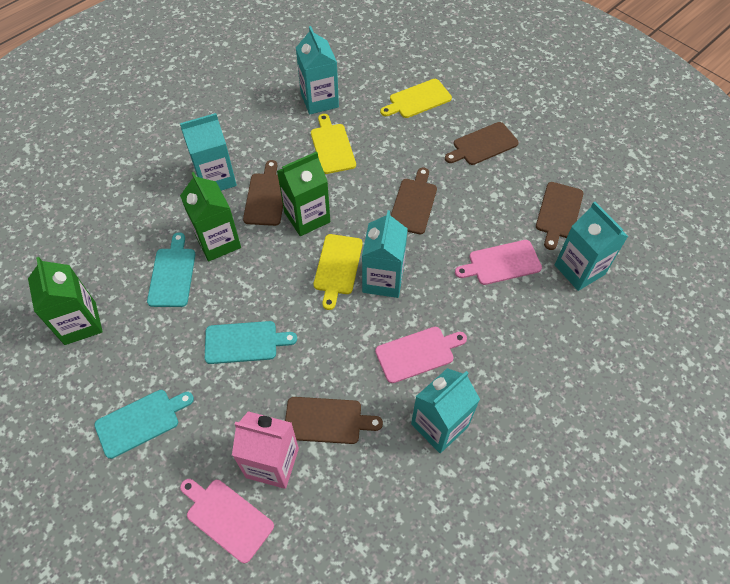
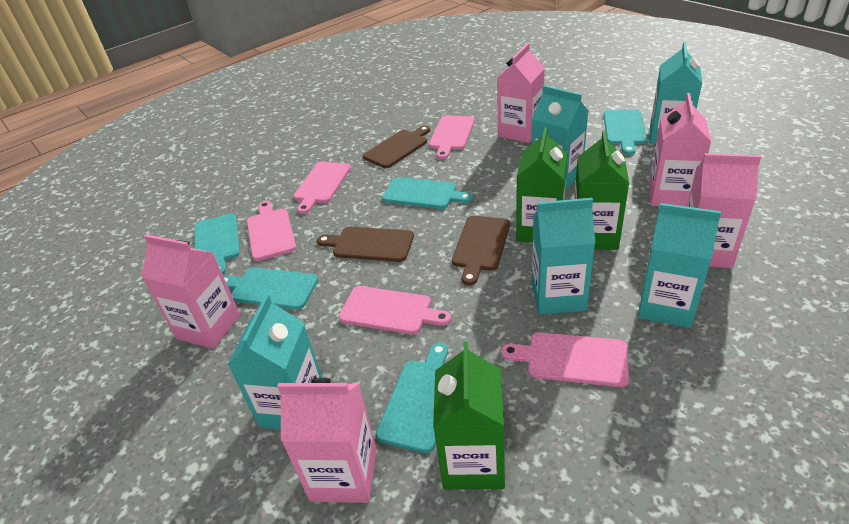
brown cutting board: [243,160,283,226] [285,397,383,444] [391,168,437,234] [445,122,519,165] [536,182,583,250] = 5 -> [317,227,414,262] [363,125,430,168] [452,216,510,285] = 3
pink carton: [232,411,299,489] = 1 -> [141,234,240,349] [277,378,377,503] [497,43,545,143] [649,93,711,207] [687,153,761,268] = 5
pink cutting board: [180,479,274,563] [375,327,467,383] [455,240,542,285] = 3 -> [247,201,296,261] [293,162,351,214] [338,286,451,335] [429,115,475,160] [501,332,629,387] = 5
turquoise cutting board: [94,390,194,459] [147,232,195,307] [205,321,297,364] = 3 -> [194,214,240,274] [223,267,318,310] [376,343,448,453] [382,177,473,209] [604,110,647,155] = 5
yellow cutting board: [311,114,356,174] [314,234,363,310] [380,79,452,118] = 3 -> none = 0

